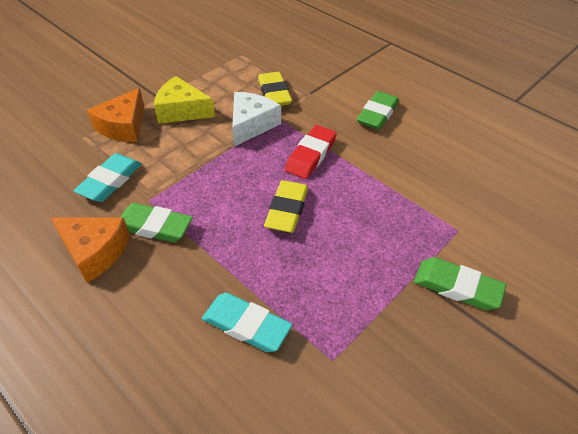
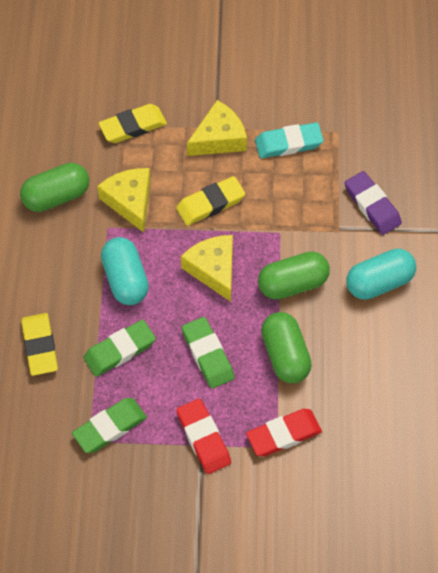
green capsule: none = 0 -> [20,163,89,212] [258,251,330,300] [261,312,312,383] = 3
orange cheese: [51,217,130,283] [87,88,144,142] = 2 -> none = 0
purple eraser: none = 0 -> [345,171,402,235] = 1
red eraser: [285,125,337,179] = 1 -> [176,398,231,474] [246,409,322,456] = 2
turquoise capsule: none = 0 -> [101,237,149,305] [346,249,416,300] = 2
turquoise eraser: [74,153,142,202] [202,293,292,352] = 2 -> [255,122,324,158] = 1
white cheese: [232,92,281,147] = 1 -> none = 0
yellow cheese: [154,76,215,124] = 1 -> [97,168,151,232] [181,235,233,302] [187,100,247,156] = 3
yellow eraser: [258,72,292,106] [264,180,308,233] = 2 -> [21,313,58,376] [99,104,167,143] [176,176,245,226] = 3

